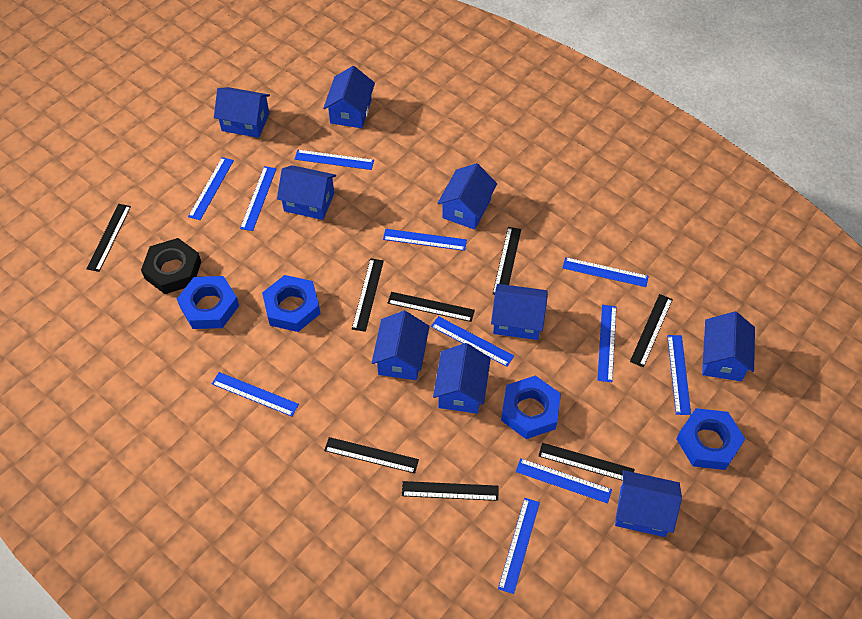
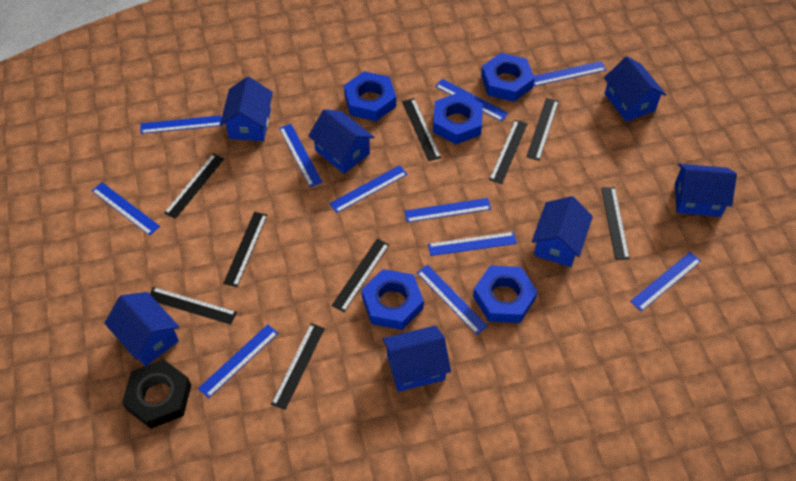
black ruler: [86,204,131,272] [324,437,419,473] [352,258,384,332] [388,292,475,322] [402,481,499,501] [493,227,521,295] [539,443,635,481] [630,294,673,367] = 8 -> [150,287,237,325] [164,154,224,219] [223,212,268,287] [271,323,325,410] [332,239,390,312] [402,98,441,161] [489,120,528,184] [526,98,559,161] [601,187,630,260] = 9
blue house: [214,87,270,138] [277,165,336,220] [323,66,375,128] [372,311,430,380] [433,343,491,414] [437,163,497,230] [491,284,548,340] [615,470,682,537] [702,311,755,381] = 9 -> [104,292,179,366] [220,77,273,141] [308,109,374,174] [383,326,451,392] [532,196,593,267] [604,56,666,122] [675,164,737,217] = 7
blue nut: [177,276,239,329] [262,275,321,332] [501,375,561,439] [676,408,745,470] = 4 -> [344,71,396,121] [362,269,424,330] [433,92,483,144] [473,266,538,323] [481,53,535,102] = 5

